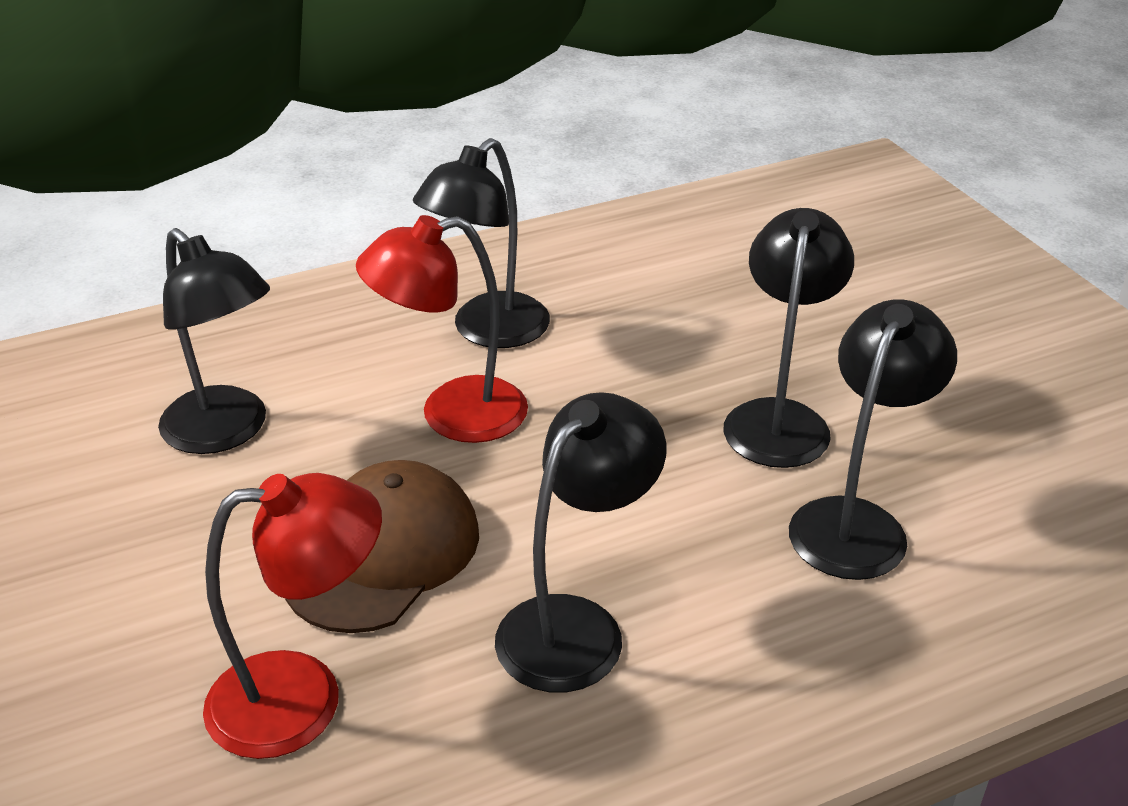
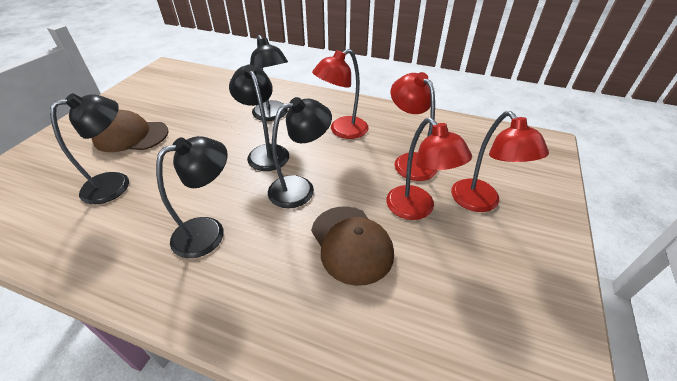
brown cap: [285,460,479,633] = 1 -> [91,110,168,152] [311,206,394,286] = 2
red lamp: [203,473,382,759] [356,215,528,443] = 2 -> [312,49,369,139] [386,118,472,220] [390,72,438,181] [451,111,549,212] = 4

